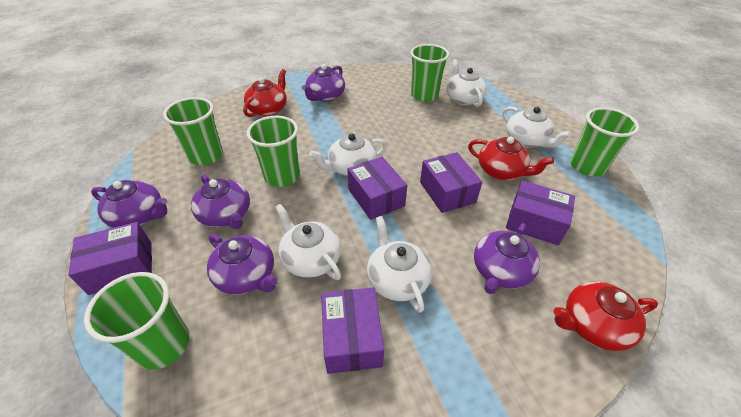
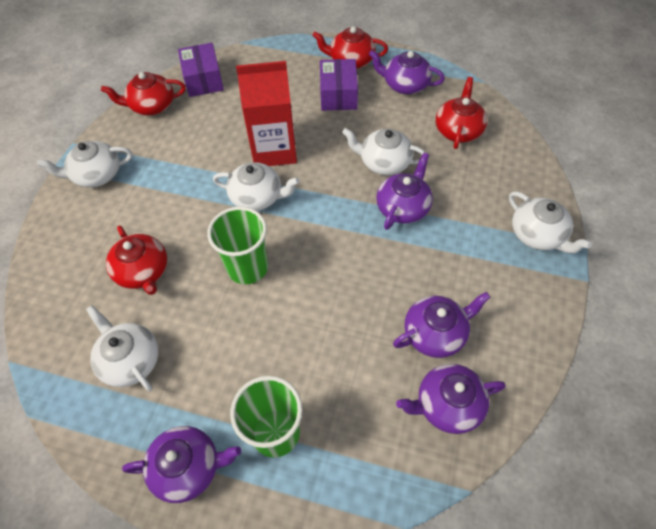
green cup: [84,272,190,370] [163,97,223,165] [247,116,300,187] [410,44,449,102] [570,107,639,176] = 5 -> [207,207,268,284] [230,376,303,458] = 2
purple box: [68,222,152,295] [321,287,384,374] [348,157,407,220] [420,152,482,213] [506,181,575,245] = 5 -> [178,43,224,97] [320,59,358,111] = 2
red carton: none = 0 -> [236,61,297,166] = 1
red teapot: [243,69,287,117] [468,137,554,180] [554,282,658,351] = 3 -> [101,72,186,115] [106,225,167,295] [313,26,388,69] [436,77,487,149] = 4

